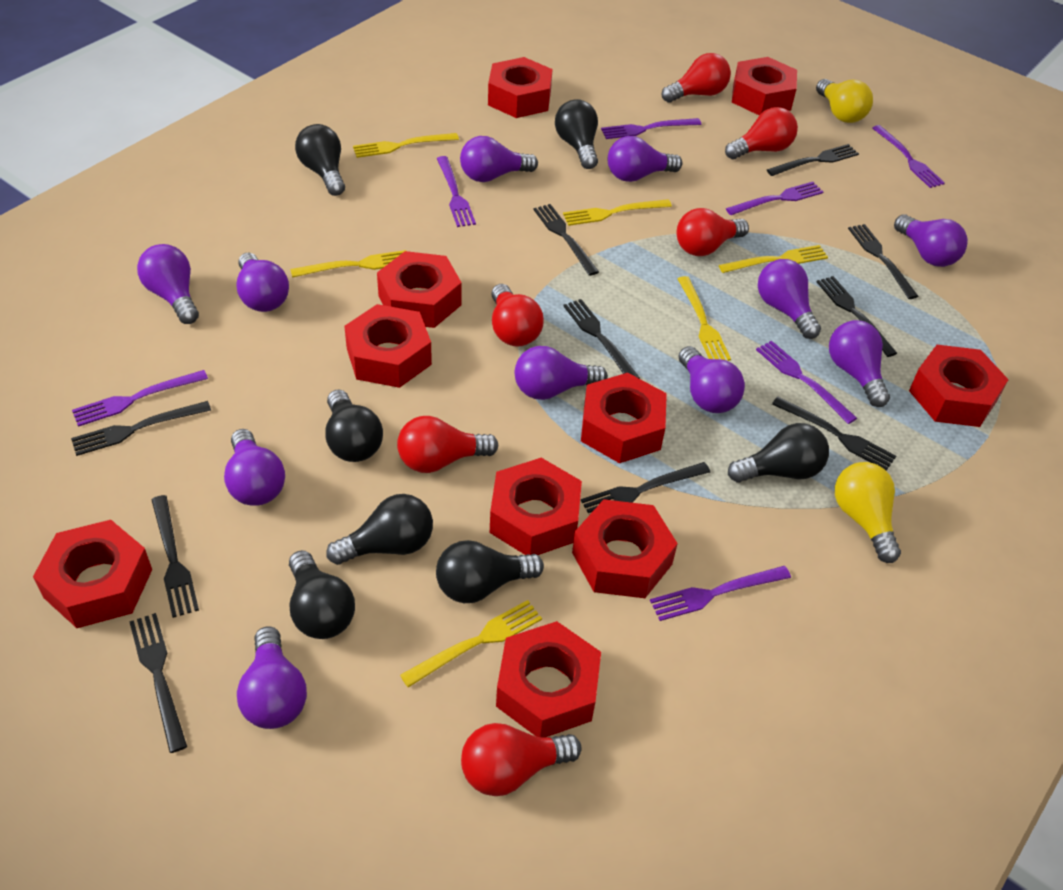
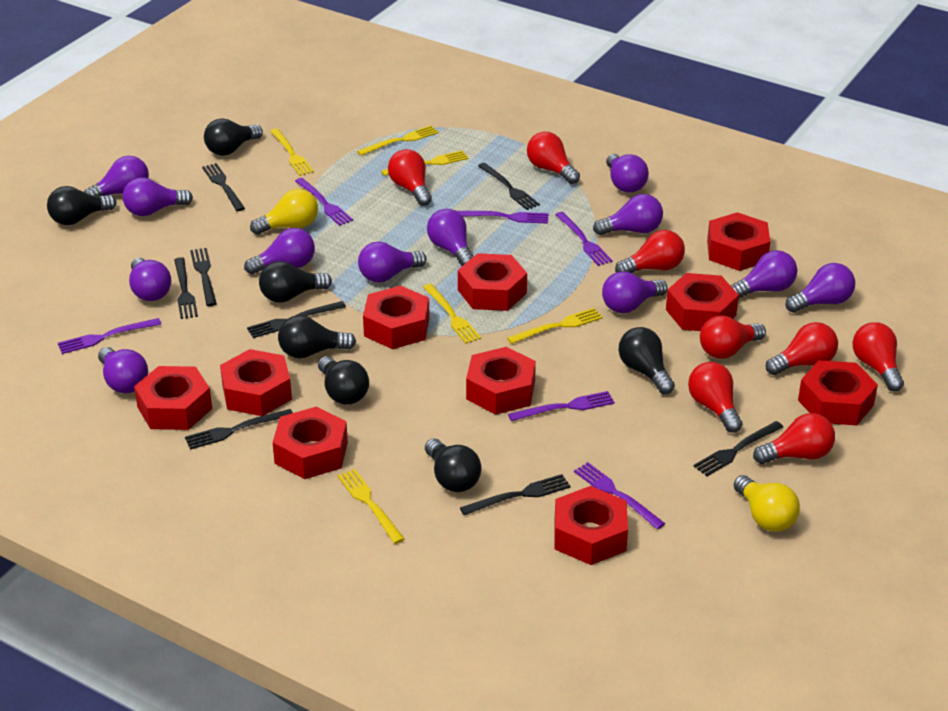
black fork: [71,401,211,456] [129,613,187,753] [151,495,199,618] [533,204,599,276] [563,299,640,379] [581,462,710,513] [767,144,859,176] [772,397,896,471] [816,276,897,357] [848,224,919,299] = 10 -> [174,257,198,319] [185,409,293,450] [190,248,217,306] [202,163,245,211] [247,301,346,338] [460,474,571,515] [478,163,540,210] [694,421,783,476] = 8
purple fork: [72,370,208,427] [437,156,476,227] [601,118,701,139] [650,566,791,621] [726,182,823,215] [756,340,857,424] [872,125,945,188] = 7 -> [58,318,161,354] [295,178,353,226] [457,211,549,224] [508,391,615,421] [555,212,613,266] [574,462,665,529] = 6
purple light bulb: [137,244,199,324] [224,429,285,506] [237,253,289,312] [237,626,307,729] [460,136,538,182] [515,346,608,400] [608,136,683,182] [679,346,745,413] [758,259,821,339] [829,320,890,407] [894,214,968,267] = 11 -> [84,156,149,196] [98,347,148,393] [122,177,193,216] [129,258,171,301] [244,228,315,274] [358,242,427,282] [427,209,474,266] [593,194,663,235] [602,271,668,313] [606,154,649,193] [730,250,797,299] [785,263,855,313] = 12
red light bulb: [397,416,498,473] [461,723,582,796] [491,284,544,347] [662,53,731,103] [677,208,749,256] [725,107,798,159] = 6 -> [388,149,432,206] [527,132,580,184] [615,230,685,273] [688,362,742,433] [700,316,766,359] [753,413,835,464] [766,322,838,375] [852,322,904,391] = 8

